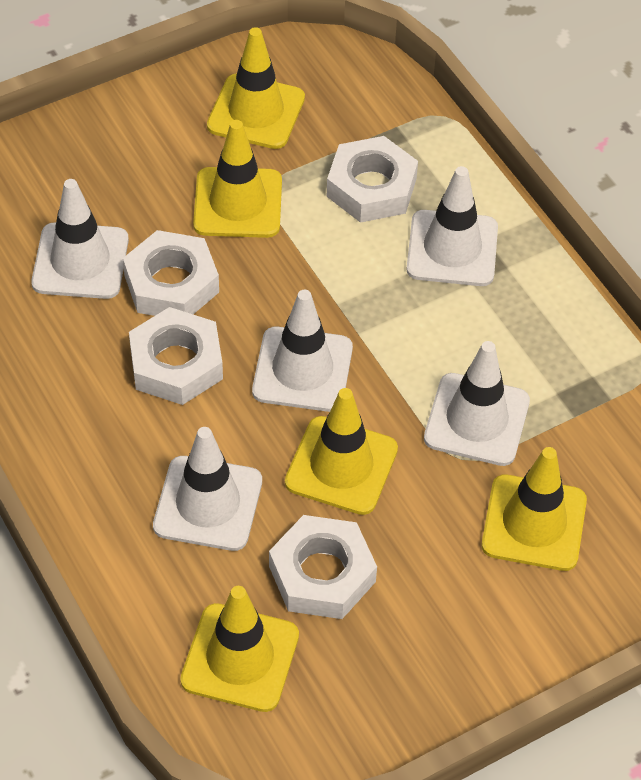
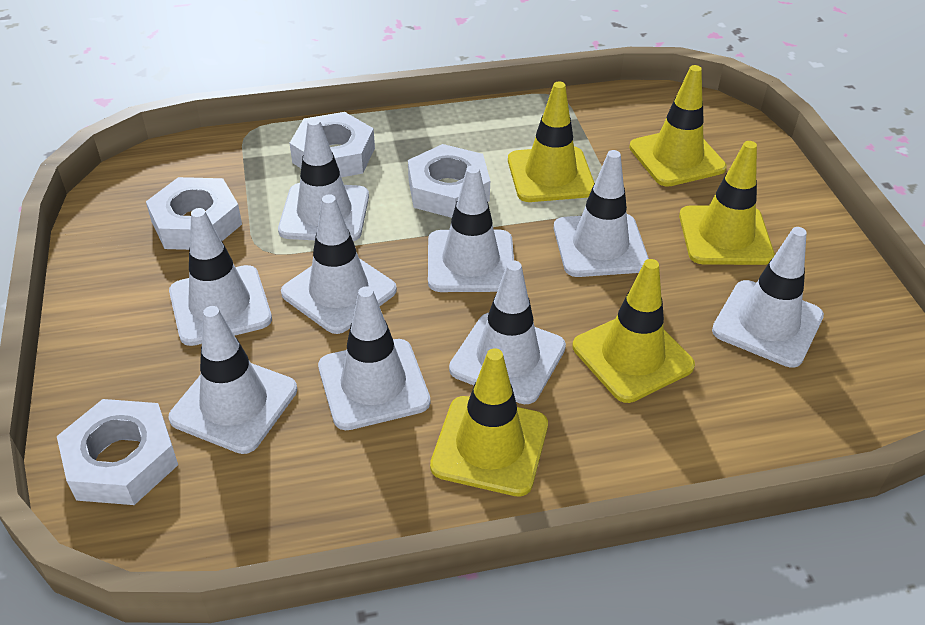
white traffic cone: [31,179,129,299] [153,427,262,551] [252,290,353,412] [406,166,498,286] [424,341,530,466] = 5 -> [169,208,272,346] [169,306,297,454] [278,118,369,241] [281,194,397,334] [318,286,430,430] [428,165,514,292] [449,260,566,404] [554,150,649,277] [712,227,824,368] = 9

